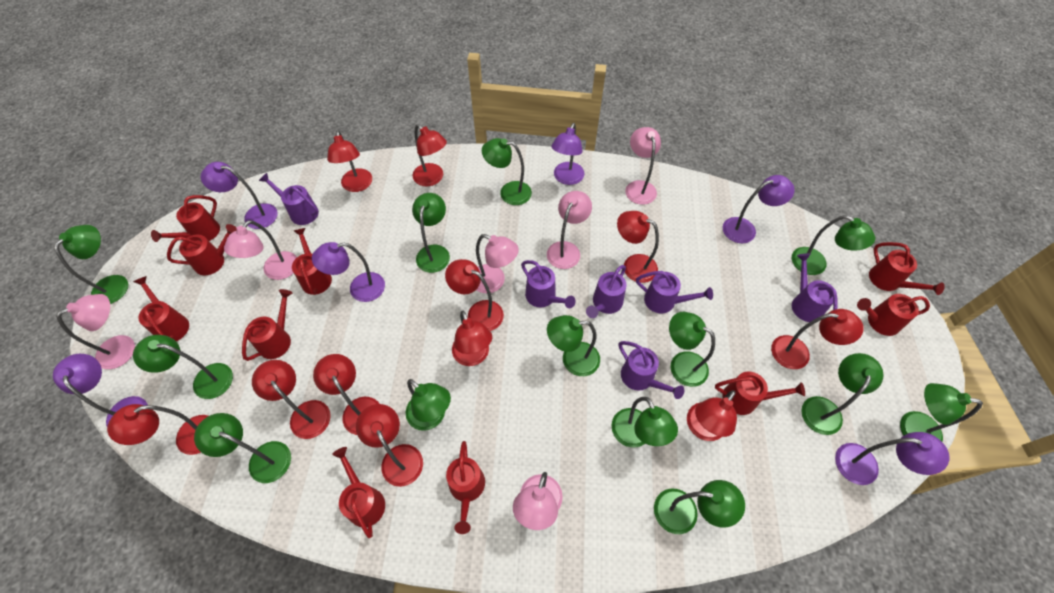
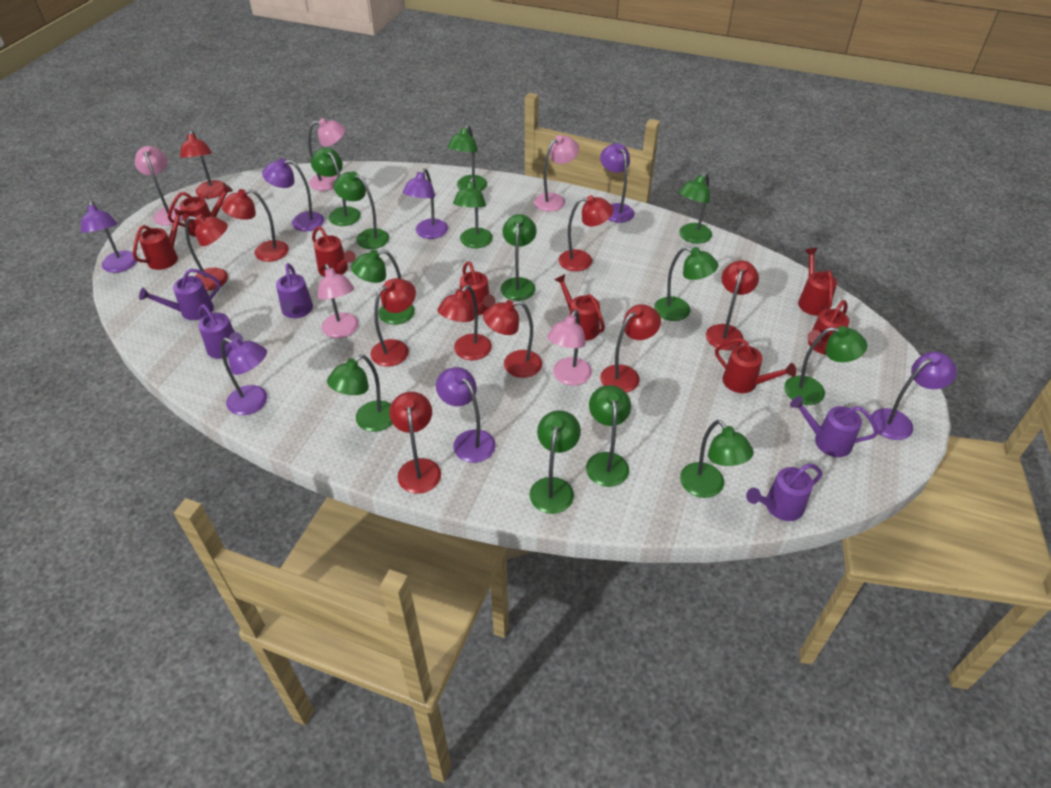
pink lamp: [56,294,135,369] [224,220,297,280] [476,234,519,293] [513,472,563,530] [547,191,592,269] [625,127,661,205] = 6 -> [135,146,183,226] [308,118,345,191] [318,264,359,338] [534,135,579,212] [547,310,592,386] = 5
purple lamp: [53,354,148,426] [201,162,278,229] [312,242,385,302] [551,123,584,185] [723,175,795,243] [835,432,950,485] = 6 -> [81,201,137,273] [221,338,267,415] [262,158,324,231] [403,168,448,239] [436,367,496,463] [600,143,635,223] [871,352,957,440] = 7
purple watering can: [259,173,319,225] [521,260,576,308] [586,265,626,318] [619,341,684,399] [636,271,713,314] [792,253,838,322] = 6 -> [139,268,221,320] [198,304,243,359] [276,263,313,318] [746,464,822,521] [790,396,878,457] = 5
red lamp: [107,404,208,455] [252,360,331,439] [313,354,380,435] [327,130,372,192] [356,404,423,487] [413,124,447,186] [445,259,504,331] [452,311,492,366] [617,211,659,283] [687,390,737,441] [771,309,864,369] = 11 -> [180,130,225,199] [185,214,228,291] [221,189,289,262] [370,278,416,367] [389,392,441,494] [437,285,492,360] [483,300,542,378] [558,195,613,271] [600,304,661,393] [706,260,759,350] = 10
red watering can: [133,276,189,341] [151,195,220,242] [167,224,237,275] [242,289,292,361] [292,228,332,295] [332,447,385,538] [446,441,485,534] [715,372,805,415] [857,294,930,336] [869,242,945,295] = 10 -> [133,208,185,270] [168,184,233,237] [312,226,356,277] [460,261,496,315] [554,274,605,341] [715,338,796,393] [798,248,837,316] [808,300,849,355] = 8

